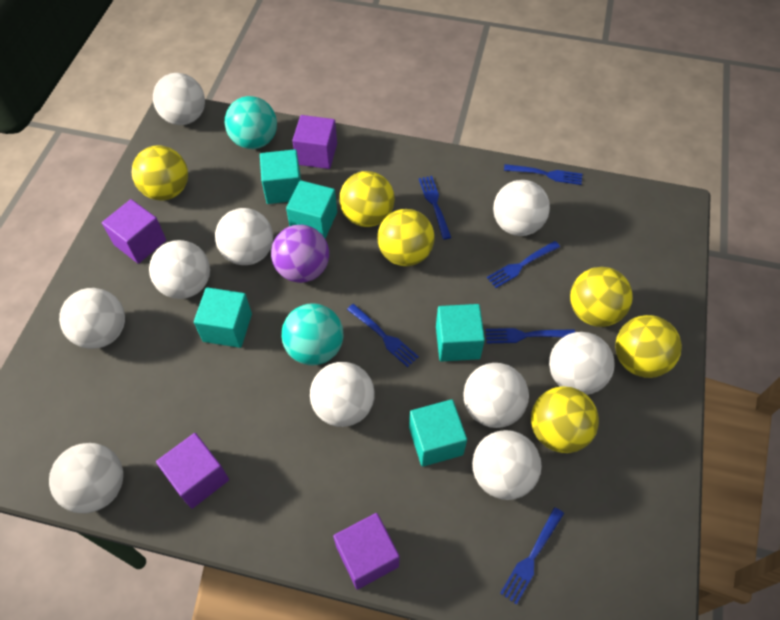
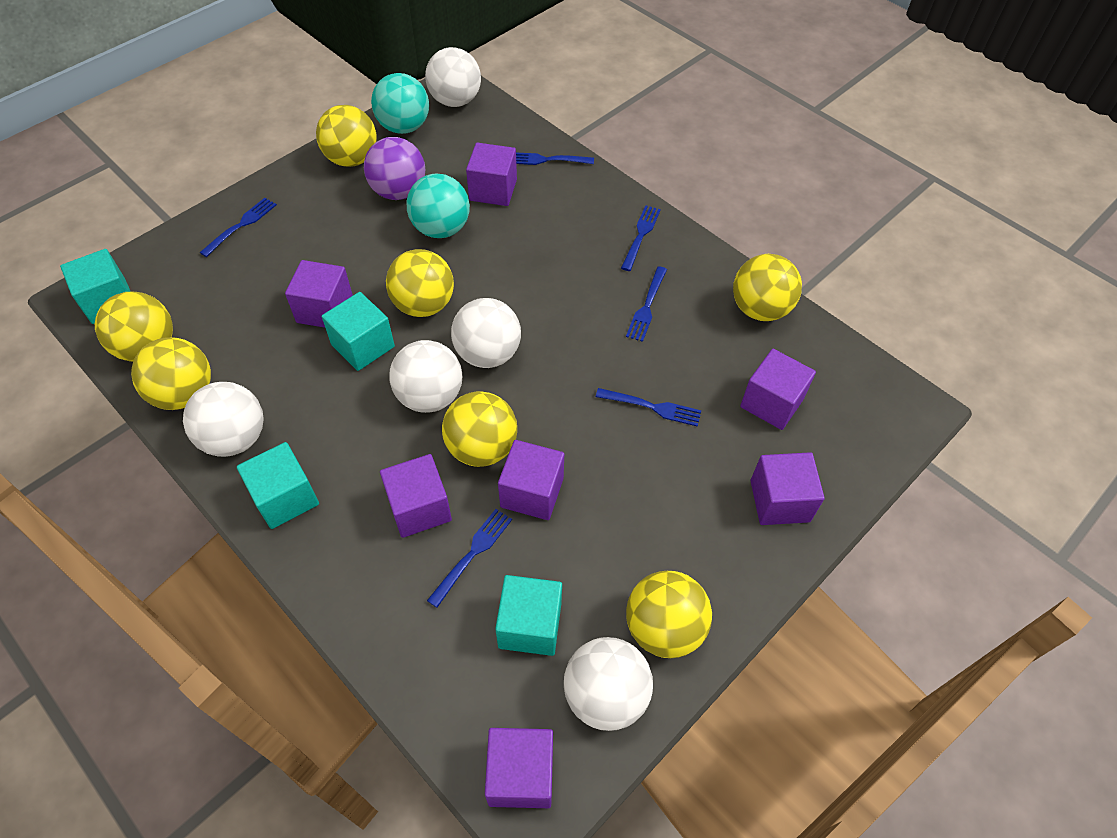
purple cube: [102,199,166,264] [156,433,229,509] [292,115,337,169] [333,513,400,590] = 4 -> [285,260,353,328] [380,454,452,538] [466,143,517,206] [485,728,553,808] [498,440,564,520] [740,349,816,430] [751,452,825,525] = 7
turquoise cube: [194,287,252,348] [260,149,301,204] [286,180,337,238] [409,399,467,467] [436,304,485,362] = 5 -> [60,249,131,324] [237,442,319,529] [322,292,395,371] [495,575,562,656] = 4
white ball: [49,443,123,514] [59,288,125,349] [149,240,210,299] [153,73,205,125] [215,208,273,265] [310,362,375,427] [463,363,529,428] [472,430,542,500] [493,180,550,236] [549,332,614,395] = 10 -> [183,382,263,457] [389,340,462,413] [425,47,481,107] [451,298,521,368] [564,637,653,731] = 5
yellow ball: [131,145,188,201] [339,171,395,227] [377,209,434,266] [531,386,599,453] [570,267,633,327] [615,315,682,378] = 6 -> [95,292,173,362] [131,337,211,410] [316,105,377,167] [386,249,454,317] [442,391,517,467] [626,571,712,658] [733,254,802,321] = 7

